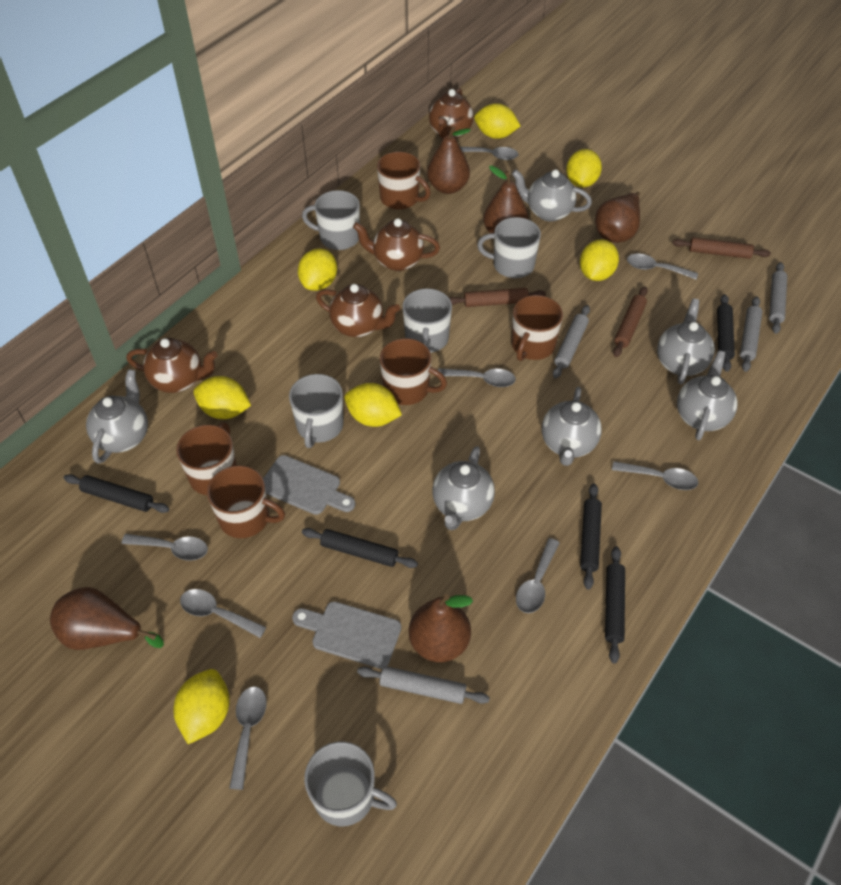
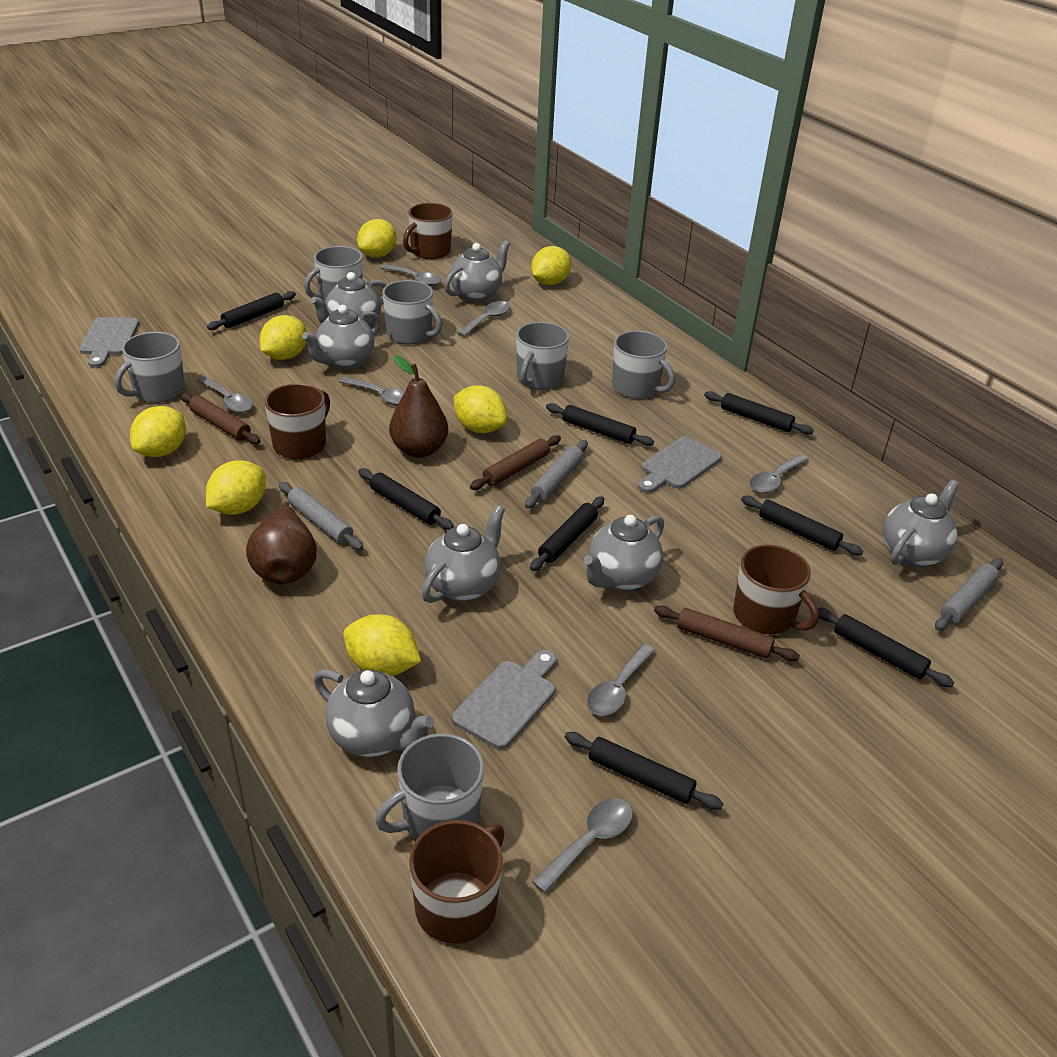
black rolling pin: [64,474,170,513] [302,528,418,568] [580,483,602,590] [605,546,625,663] [717,294,735,372] = 5 -> [207,291,296,330] [358,468,454,530] [530,496,604,571] [546,403,654,446] [565,732,723,810] [704,391,814,435] [741,496,863,556] [818,608,954,687] = 8
brown mug: [176,422,237,495] [207,465,285,538] [377,152,431,210] [380,338,447,405] [512,295,563,361] = 5 -> [264,384,330,459] [403,203,453,259] [409,820,505,944] [733,544,819,634] = 4
brown pear: [50,587,164,650] [409,594,473,662] [427,126,471,194] [483,165,528,233] [595,192,640,243] = 5 -> [246,501,317,584] [389,355,448,458] = 2
brown teapot: [126,338,218,393] [316,284,400,337] [353,218,440,271] [429,88,474,139] = 4 -> none = 0
grey cutting board: [263,455,355,515] [292,601,401,669] = 2 -> [79,317,139,367] [452,650,556,749] [638,436,722,493] = 3
grey mug: [289,374,344,448] [302,190,360,250] [304,742,397,826] [403,288,452,353] [477,217,541,278] = 5 -> [115,332,185,403] [304,246,363,303] [375,733,484,840] [382,280,442,344] [516,322,569,390] [612,331,675,399] = 6
grey rolling pin: [357,666,490,704] [553,305,590,379] [740,297,762,372] [769,262,787,334] = 4 -> [279,482,364,550] [525,440,588,509] [935,558,1003,631] = 3
grey spoon: [121,534,208,561] [180,589,266,638] [229,687,267,790] [438,368,516,387] [460,147,518,160] [516,538,560,613] [612,461,698,490] [627,254,698,280] = 8 -> [197,376,253,413] [339,376,405,405] [380,264,441,286] [457,301,510,337] [532,798,633,893] [587,644,656,716] [749,454,809,493] = 7
grey teapot: [86,369,148,464] [432,446,495,530] [512,169,592,222] [542,387,602,466] [657,299,715,384] [677,350,737,440] = 6 -> [302,305,380,369] [311,272,387,328] [314,669,434,757] [422,505,505,603] [444,240,510,302] [584,515,664,591] [882,480,959,567] = 7

